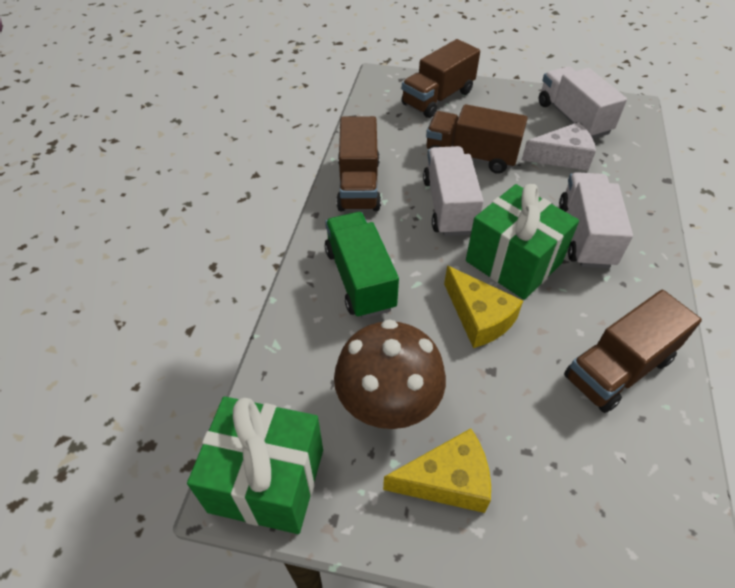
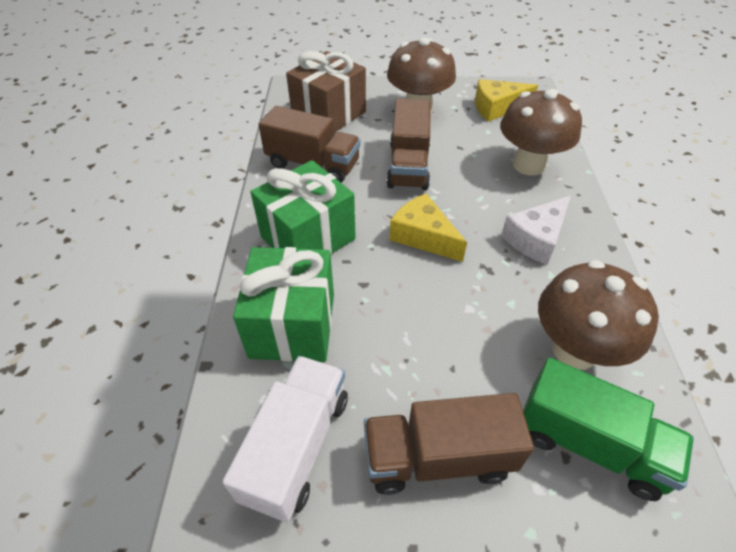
brown gift: none = 0 -> [286,51,366,133] = 1
brown mushroom: [334,319,446,429] = 1 -> [387,38,456,115] [500,89,582,176] [538,260,659,370] = 3
brown truck: [337,116,381,211] [401,39,480,118] [426,104,528,174] [564,290,702,413] = 4 -> [258,106,360,183] [364,393,534,495] [386,99,430,190] = 3
white truck: [423,146,483,236] [539,66,627,139] [559,172,633,269] = 3 -> [223,356,348,522] = 1

